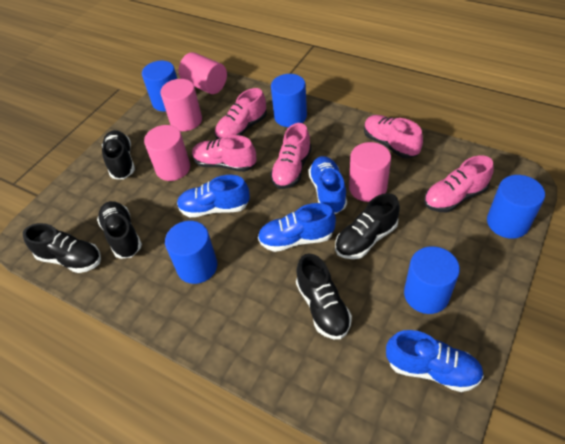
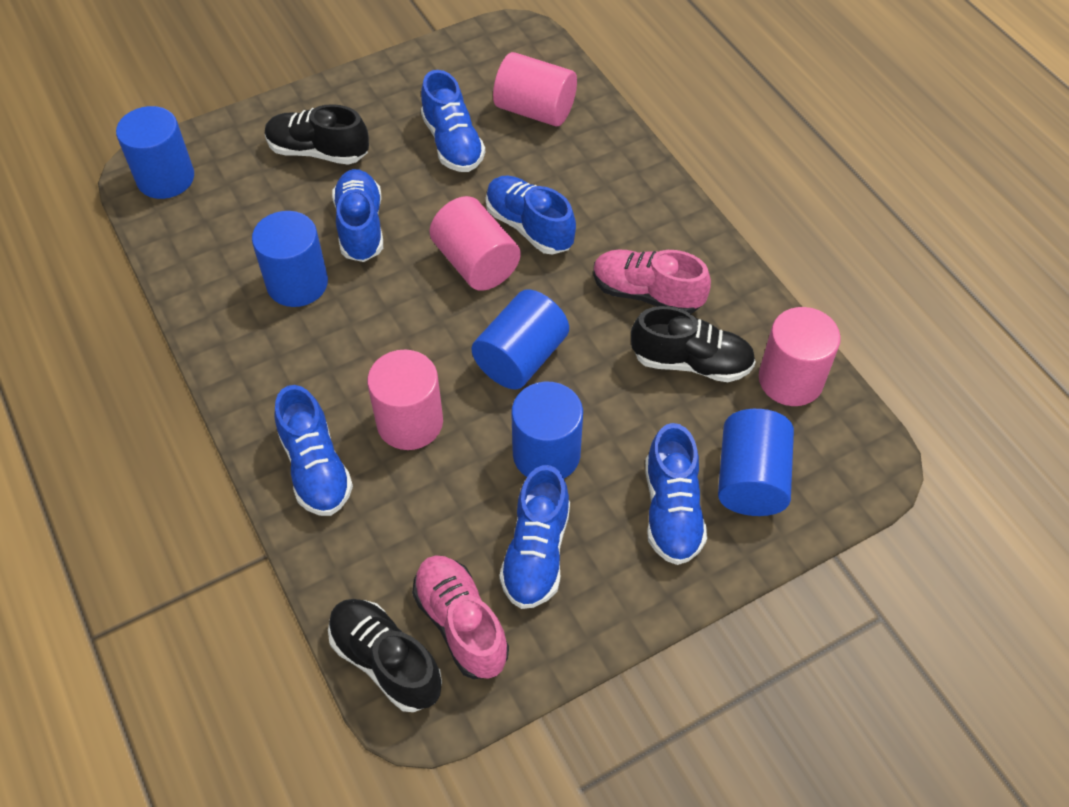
black shoe: [23,223,101,273] [97,201,142,259] [102,130,135,179] [296,254,352,339] [335,193,400,259] = 5 -> [265,104,369,165] [328,599,442,712] [631,306,756,382] = 3
blue shoe: [177,175,250,217] [258,203,336,252] [308,156,347,214] [386,330,484,392] = 4 -> [274,385,353,516] [332,169,383,262] [421,70,485,172] [486,175,576,254] [499,465,570,609] [645,423,707,565] = 6
pink shoe: [192,135,256,172] [215,88,267,139] [270,123,312,189] [364,115,423,159] [424,156,494,212] = 5 -> [412,555,509,679] [593,249,711,314] = 2

